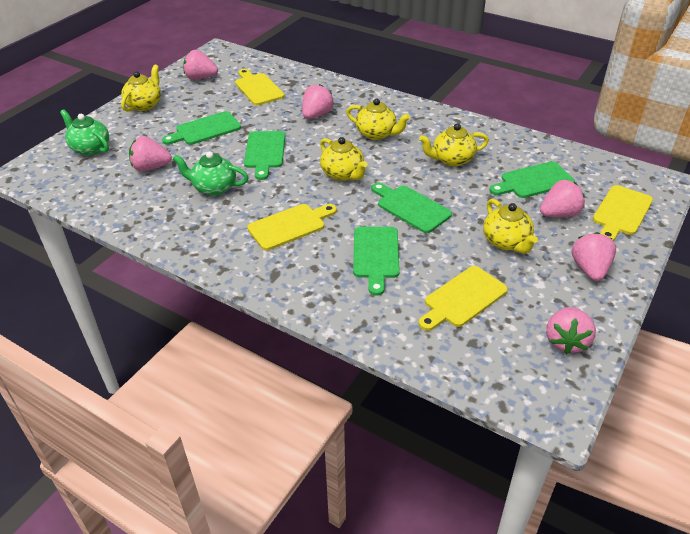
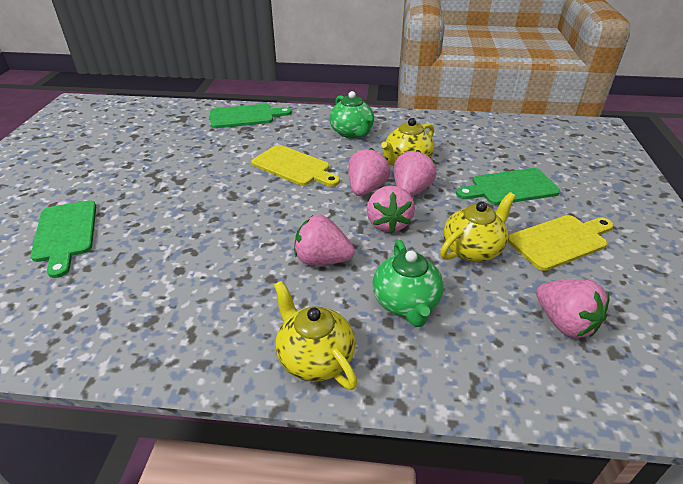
green cutting board: [162,111,241,145] [244,131,285,180] [353,227,400,296] [371,183,452,233] [490,161,575,198] = 5 -> [30,200,96,278] [210,104,292,128] [456,168,560,205] = 3
pink strawberry: [129,136,172,171] [183,50,218,80] [302,84,334,119] [540,180,585,217] [546,307,596,354] [572,232,616,281] = 6 -> [295,215,355,265] [348,148,390,196] [367,185,415,234] [394,150,437,197] [536,279,610,338] = 5
yellow cutting board: [235,69,285,105] [247,204,337,250] [419,266,508,331] [593,185,653,241] = 4 -> [251,145,340,187] [507,215,613,271] = 2
yellow teapot: [121,64,161,112] [320,137,368,181] [346,99,410,140] [419,123,489,167] [483,199,538,254] = 5 -> [274,281,358,390] [381,118,434,166] [440,192,516,262] = 3

